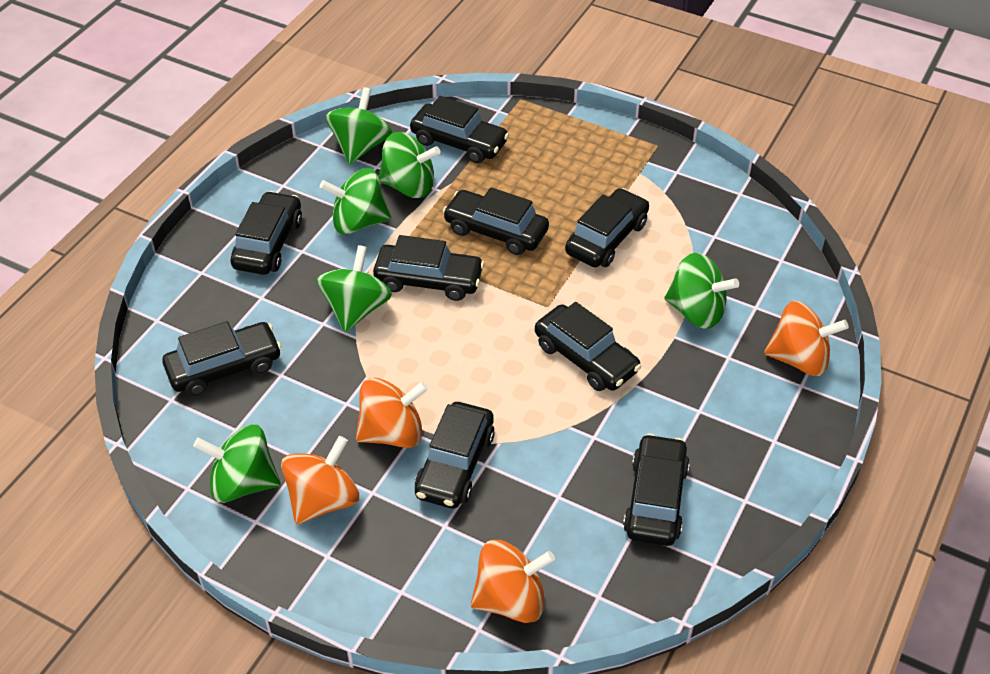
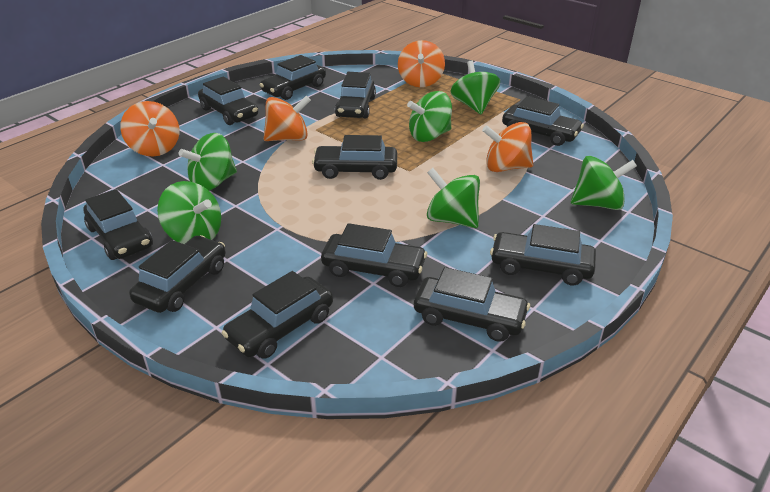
black car: [162,321,282,396] [230,191,302,275] [373,235,484,301] [410,96,509,163] [415,402,495,508] [443,187,549,255] [535,302,641,391] [565,188,649,267] [623,433,690,546] = 9 -> [83,189,153,260] [129,235,226,313] [198,77,258,125] [222,271,333,359] [260,55,326,100] [312,135,397,180] [321,223,427,287] [335,72,376,119] [414,267,530,342] [490,224,596,285] [502,96,584,146] = 11

